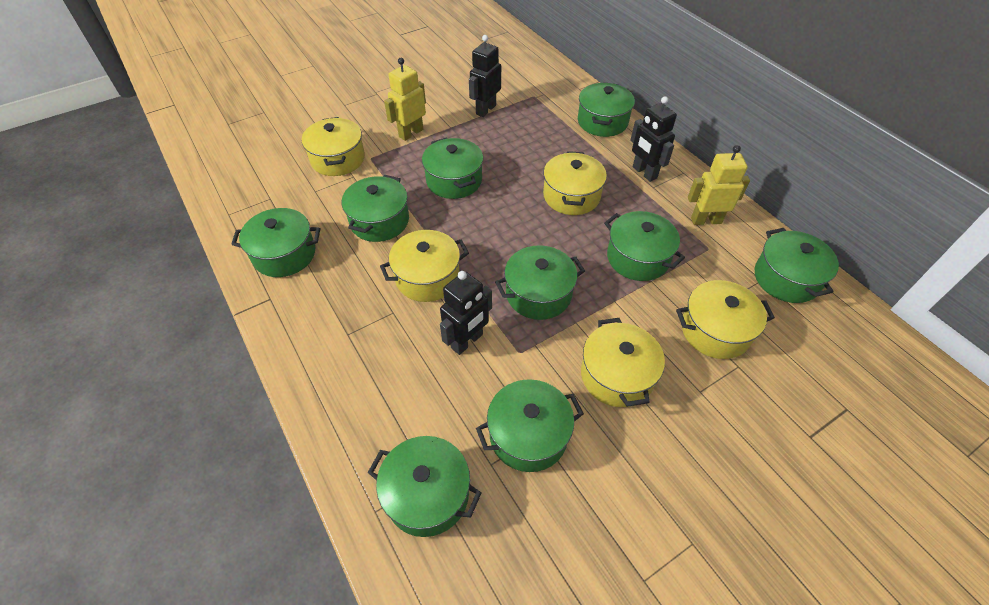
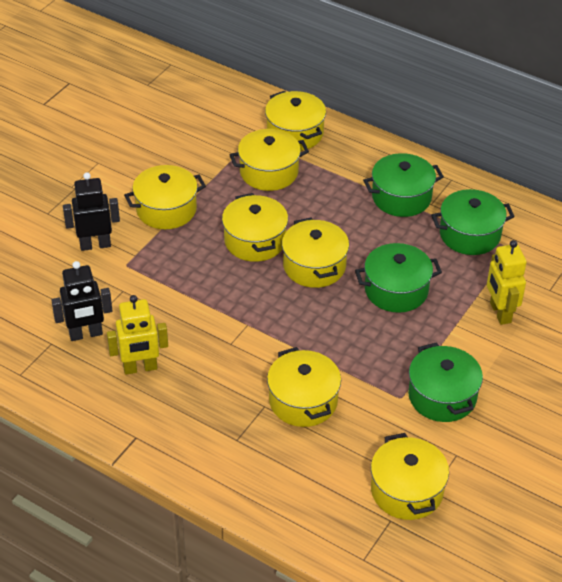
black robot: [440,271,492,355] [469,35,501,117] [630,96,677,182] = 3 -> [51,261,112,341] [63,172,120,251] = 2
green pot: [231,208,320,277] [342,175,409,242] [368,436,481,537] [422,137,483,199] [476,379,584,472] [495,245,585,320] [578,82,635,137] [604,211,685,281] [755,228,839,303] = 9 -> [355,243,442,313] [363,153,444,217] [408,342,483,422] [431,189,515,255] = 4
yellow pot: [302,117,365,176] [380,230,469,302] [543,151,607,215] [581,318,665,407] [676,280,775,359] = 5 -> [124,165,206,229] [222,193,288,262] [230,129,309,191] [265,91,326,150] [267,347,341,427] [282,217,349,288] [371,433,449,520] = 7

